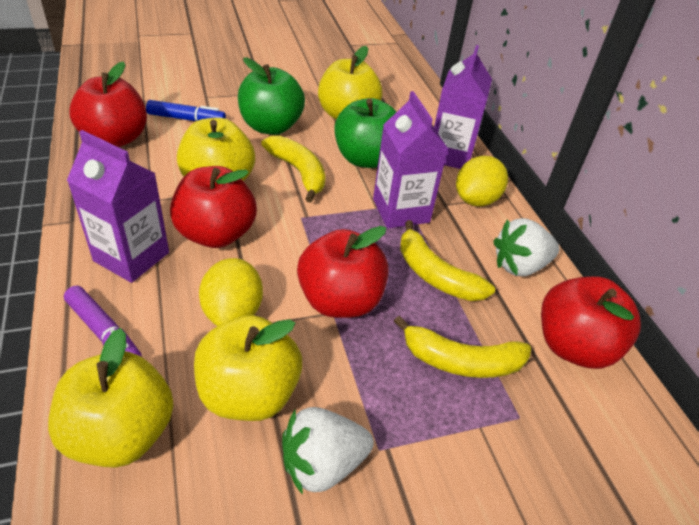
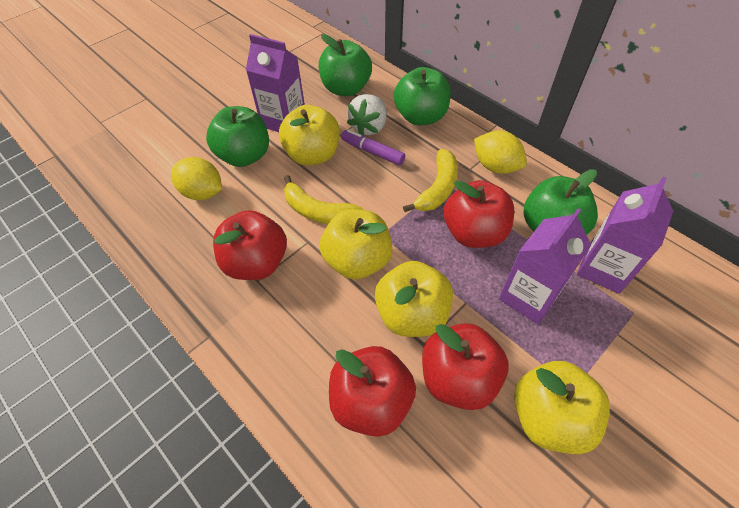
blue marker: [146,100,226,121] = 1 -> none = 0
green apple: [238,57,305,135] [334,98,396,168] = 2 -> [206,106,269,167] [319,34,372,96] [394,67,451,125] [523,169,598,235] = 4
white strawberry: [282,407,374,495] [493,218,559,276] = 2 -> [347,94,387,135] = 1
yellow banana: [261,135,326,203] [394,315,531,378] [400,220,495,301] = 3 -> [284,175,363,224] [403,149,458,212] = 2

